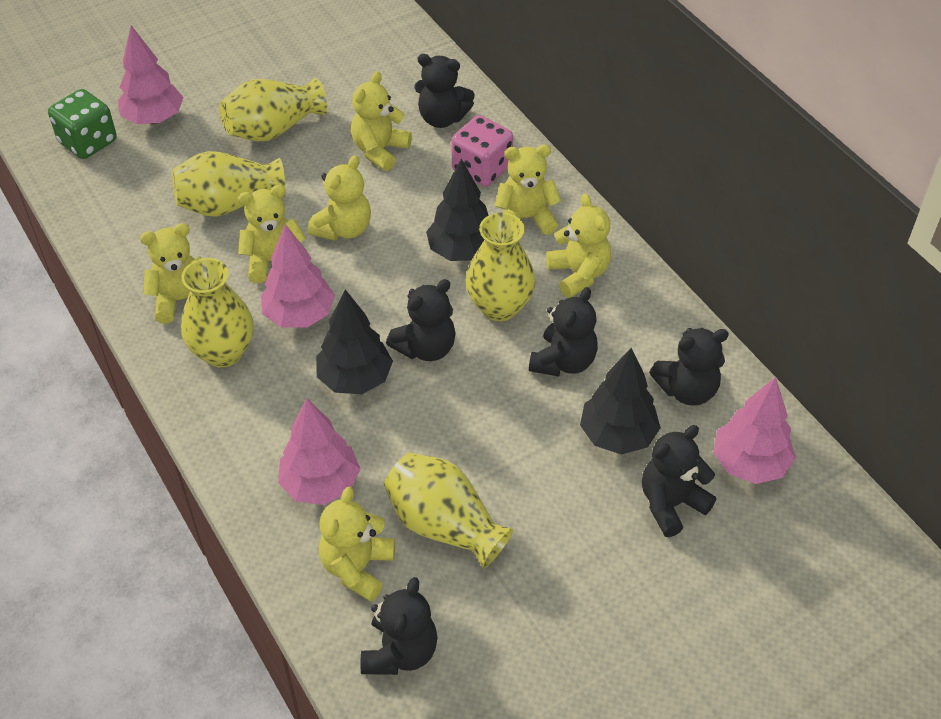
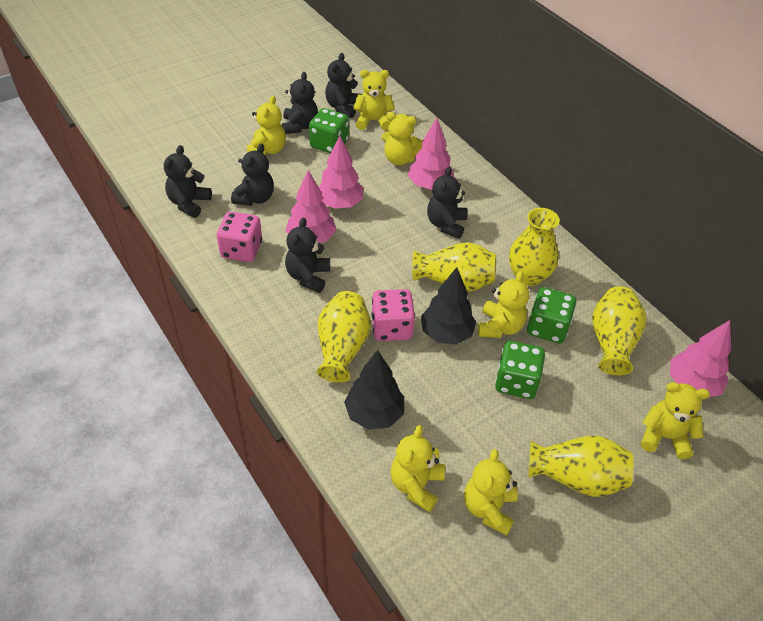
black tree: [316,290,393,394] [426,159,488,261] [580,348,661,455] = 3 -> [344,350,404,430] [421,267,476,345] = 2
green dice: [48,89,117,159] = 1 -> [309,108,349,153] [495,341,545,399] [527,287,576,343] = 3
pink dice: [451,115,513,187] = 1 -> [217,212,262,262] [371,289,415,341] = 2

